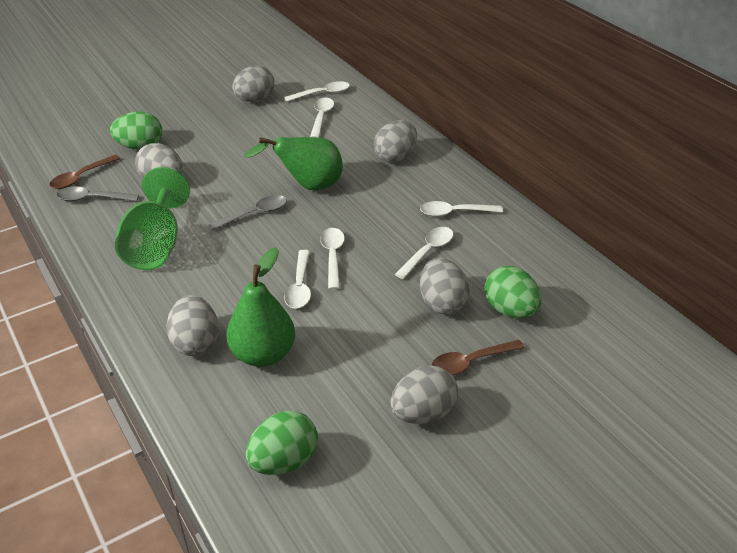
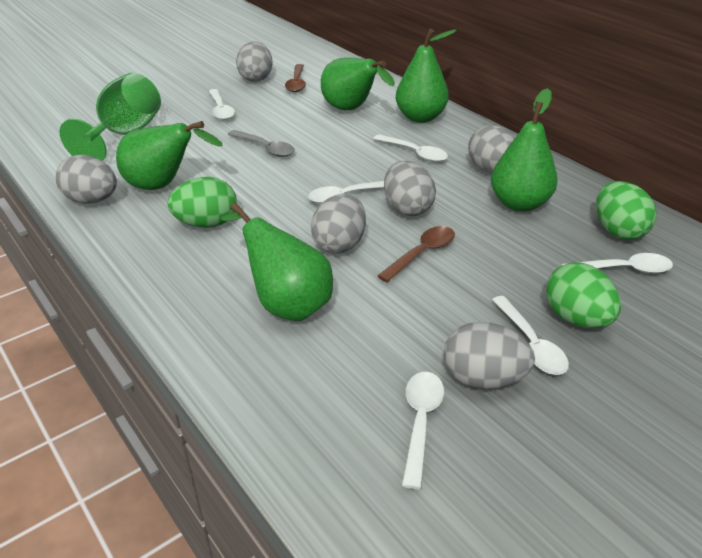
green pear: [226,247,295,367] [244,137,343,190] = 2 -> [116,121,223,190] [221,203,333,321] [321,58,395,110] [396,29,457,123] [491,88,558,212] = 5
grey spoon: [56,186,139,201] [209,195,287,231] = 2 -> [228,130,295,157] = 1

